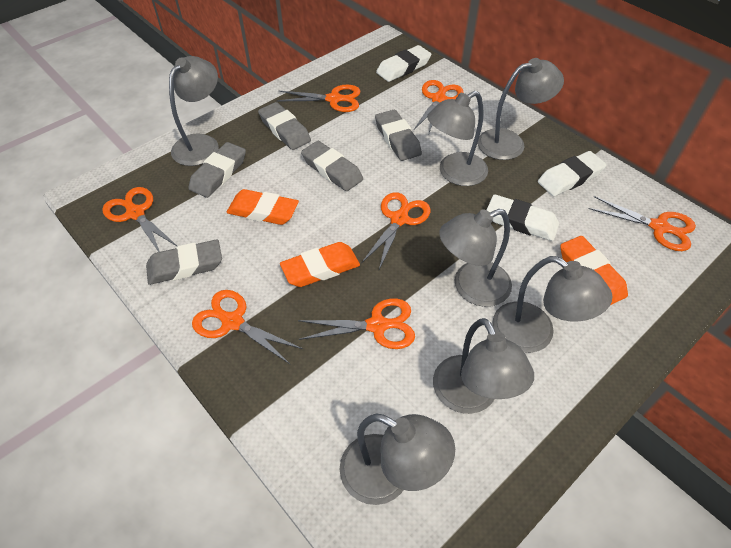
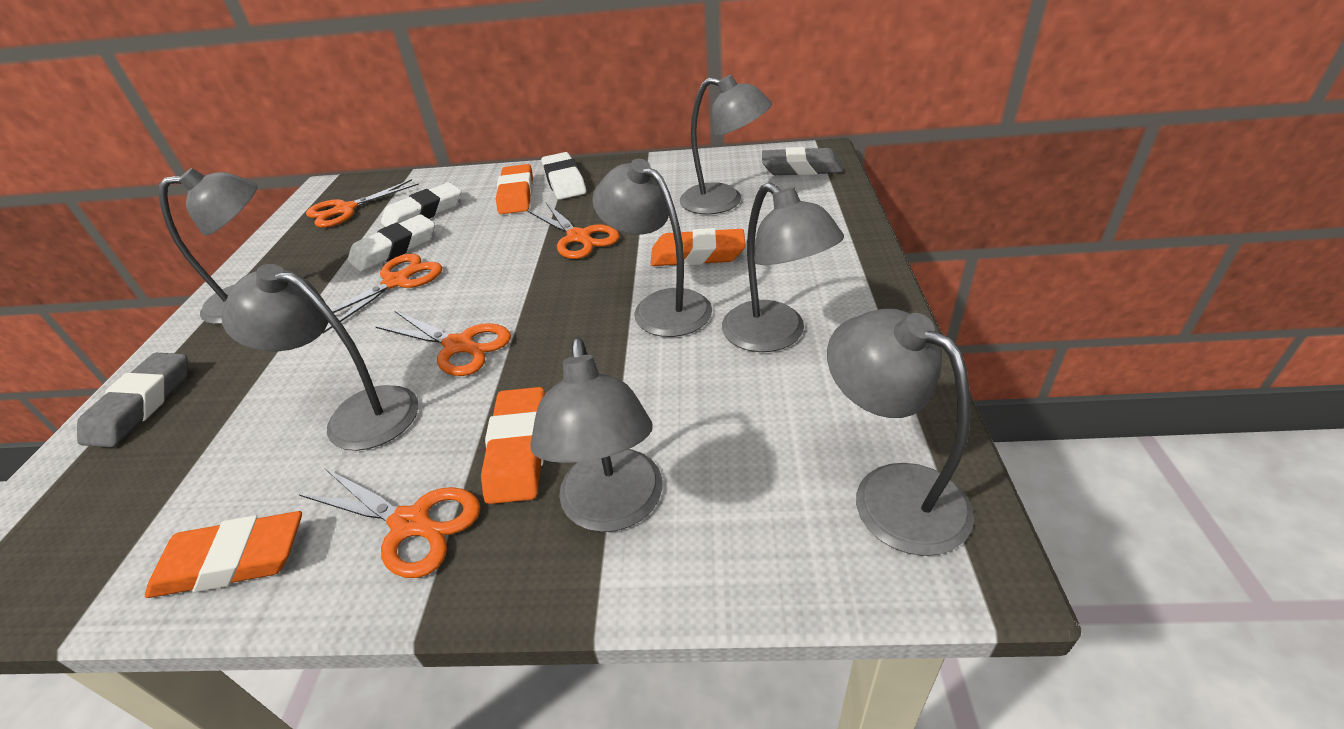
grey eraser: [146,239,222,285] [188,142,246,198] [258,102,311,150] [301,141,363,191] [375,110,422,161] = 5 -> [77,353,188,448] [762,147,843,176] = 2
orange eraser: [227,189,299,225] [280,242,360,287] [560,236,628,305] = 3 -> [145,511,302,598] [481,387,545,504] [496,164,533,214] [651,228,746,266] = 4
orange scissors: [102,187,177,252] [192,290,303,365] [276,85,360,112] [298,298,415,349] [362,192,431,270] [414,80,464,133] [589,196,696,251] = 7 -> [298,468,481,578] [306,179,419,228] [323,254,442,334] [376,311,511,376] [528,203,620,259] = 5

